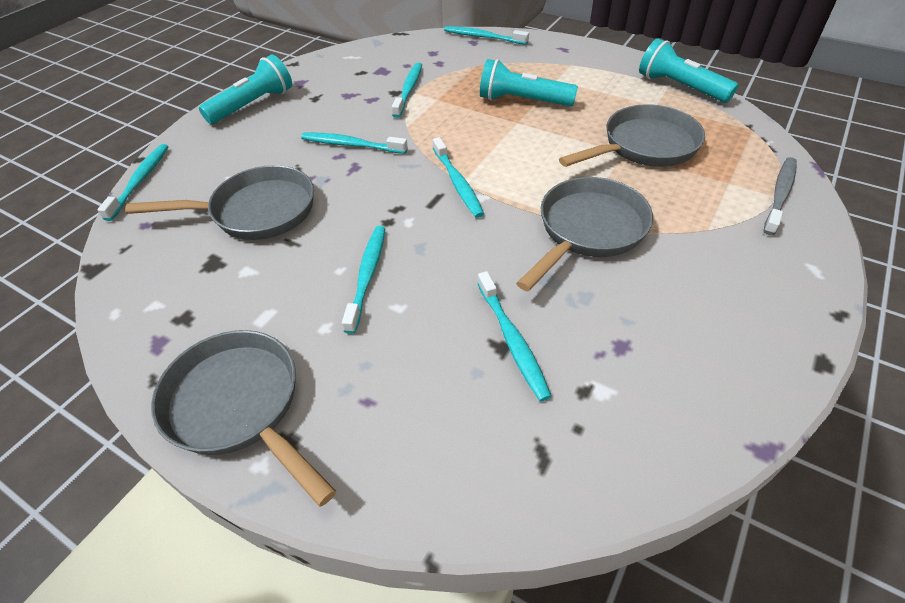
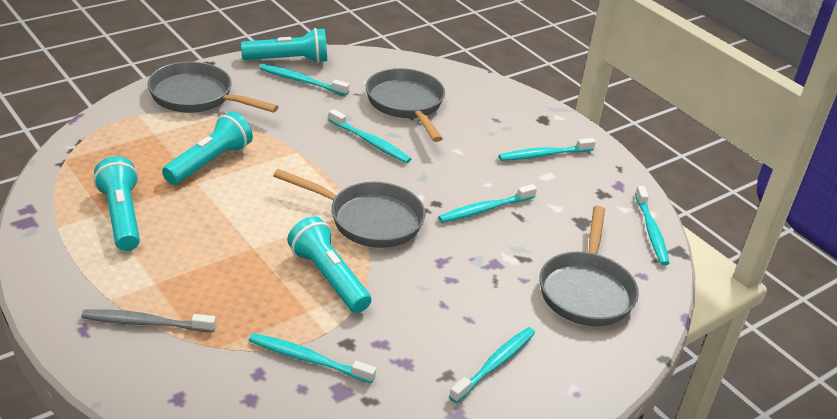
turquoise flashlight: [199,54,292,124] [480,59,578,107] [639,38,738,103] = 3 -> [93,156,140,251] [162,112,253,185] [241,28,327,63] [287,216,371,313] = 4

